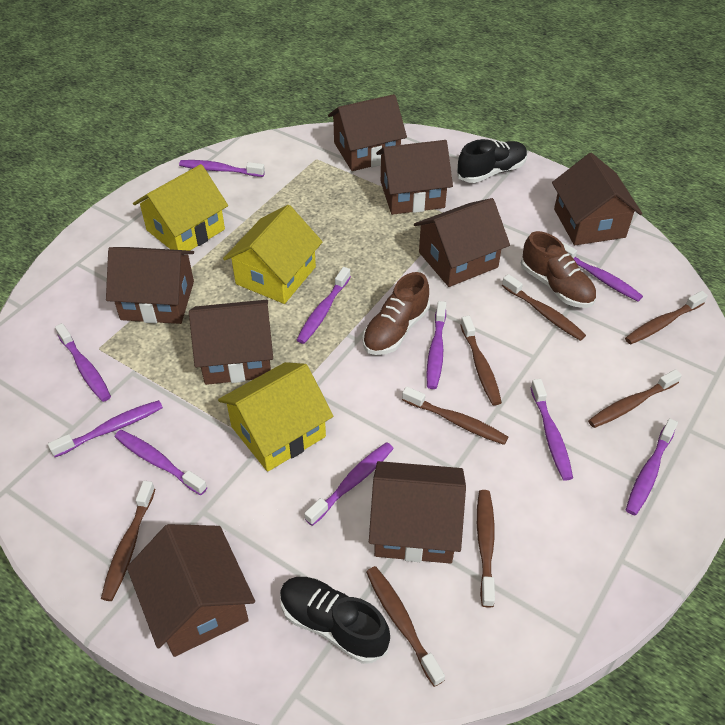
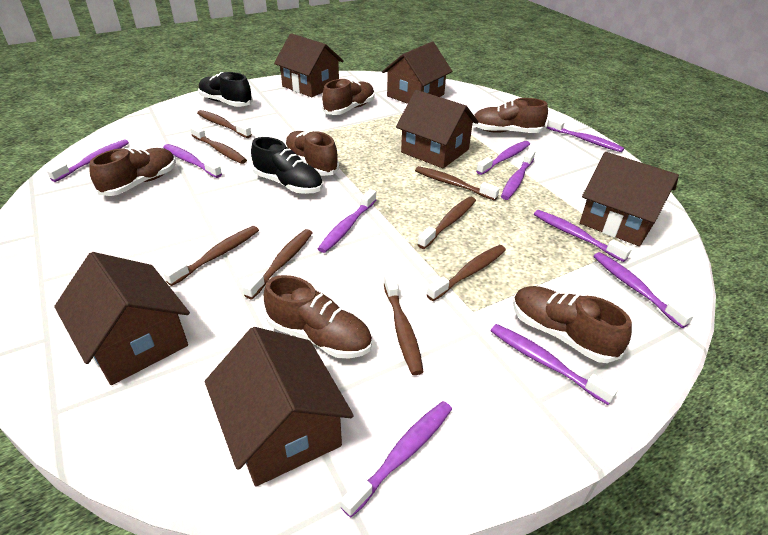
brown house: [106,247,194,324] [127,524,255,657] [189,300,273,385] [328,94,407,171] [369,461,466,564] [376,140,453,215] [414,198,510,287] [552,153,642,245] = 8 -> [54,252,190,385] [205,327,354,487] [274,33,344,97] [382,42,452,104] [396,90,478,168] [580,152,679,246] = 6
brown shoe: [363,272,430,355] [521,231,596,308] = 2 -> [90,148,176,196] [264,275,372,358] [285,131,339,176] [322,78,374,115] [473,98,548,133] [513,286,632,363] = 6
yellow house: [133,164,228,251] [218,362,333,472] [223,205,323,304] = 3 -> none = 0

